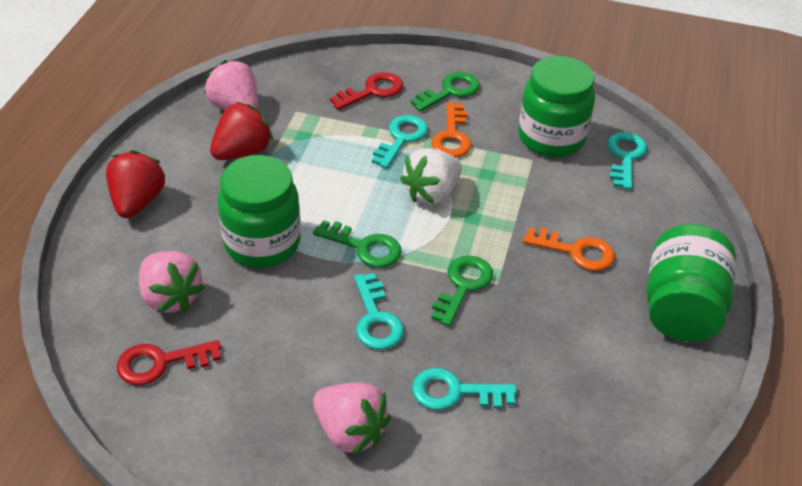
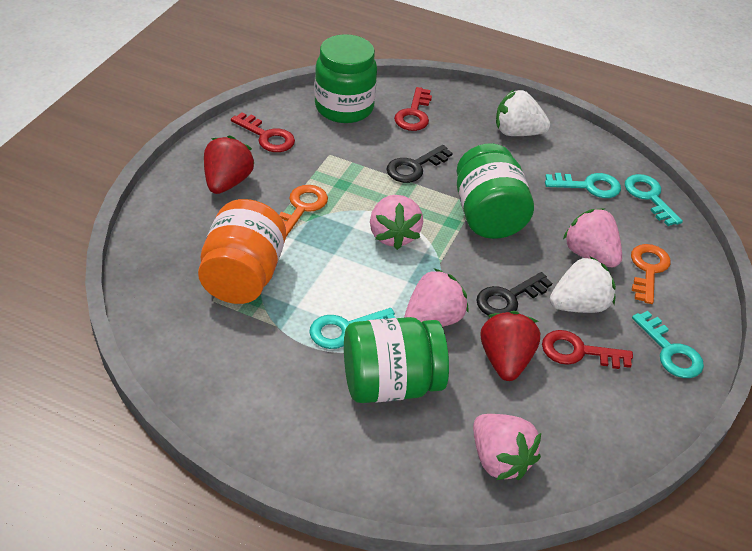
black key: none = 0 -> [386,145,452,183] [476,272,552,315] = 2
green key: [313,220,402,268] [411,72,480,112] [431,256,493,326] = 3 -> none = 0
orange jar: none = 0 -> [198,199,286,304] = 1
pink strawberry: [139,251,205,313] [204,60,258,110] [313,383,391,455] = 3 -> [370,195,423,250] [404,268,469,327] [473,414,541,480] [563,209,622,267] = 4
red key: [117,340,221,385] [330,72,403,110] = 2 -> [231,112,295,152] [394,87,432,131] [542,330,633,369] = 3
white strawberry: [400,148,462,205] = 1 -> [496,90,550,136] [550,256,616,313] = 2

